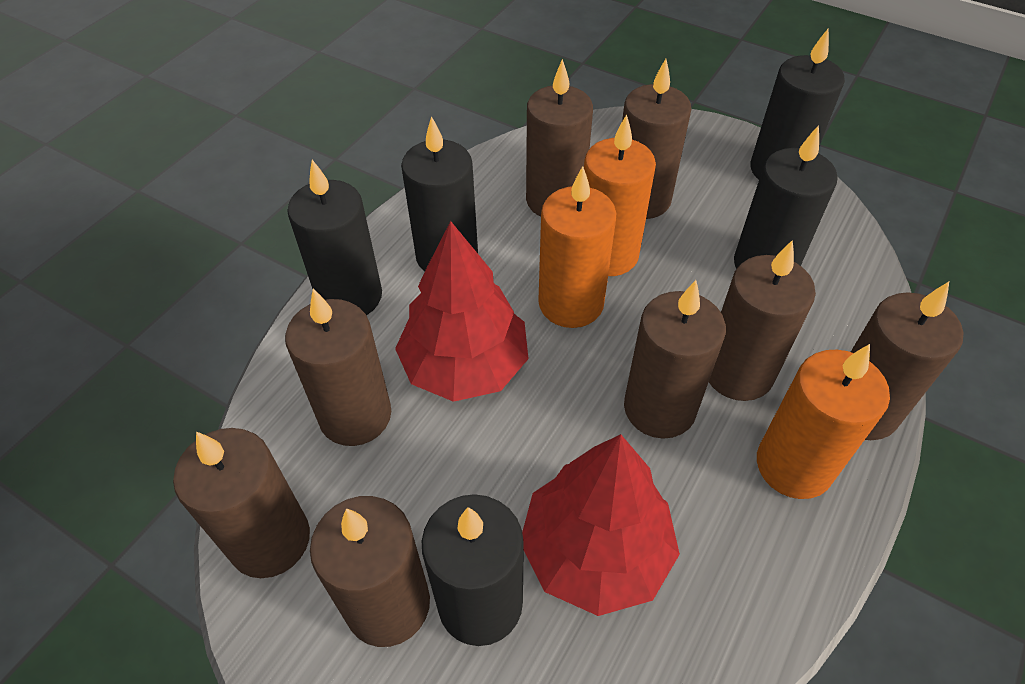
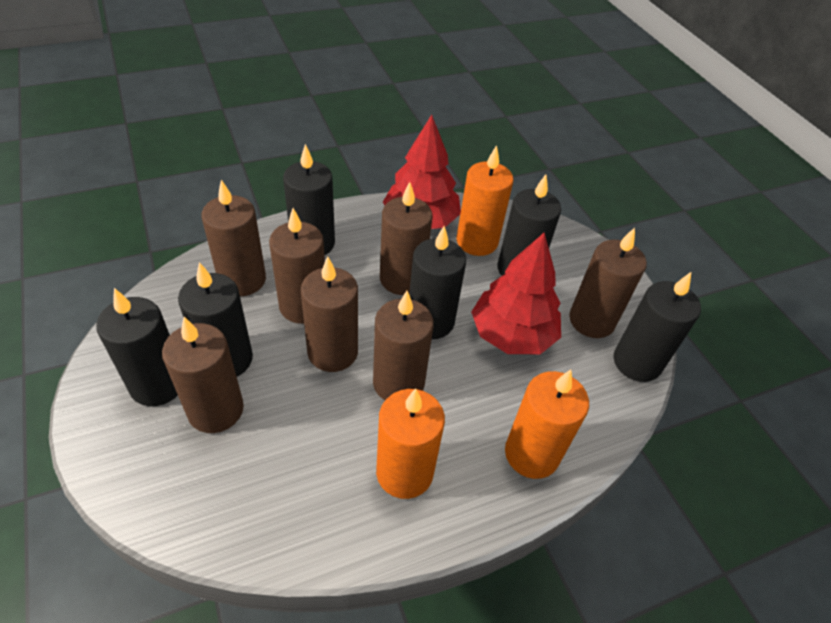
black candle: [287,160,382,315] [401,116,478,271] [422,494,524,646] [734,125,838,269] [750,28,845,179] = 5 -> [96,288,178,406] [178,262,253,376] [283,144,335,255] [409,226,466,339] [497,174,561,276] [614,272,701,382] = 6
brown candle: [173,428,310,578] [285,289,391,446] [310,496,430,647] [526,59,593,217] [622,59,691,219] [624,280,726,439] [709,240,816,401] [851,282,963,440] = 8 -> [162,317,244,433] [201,180,266,296] [269,208,325,324] [301,257,358,372] [373,291,434,400] [380,182,433,295] [569,228,647,338] = 7

